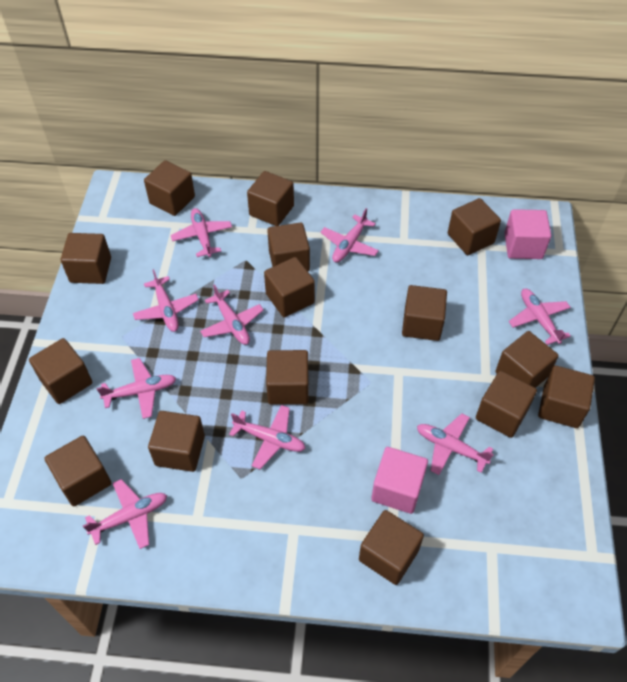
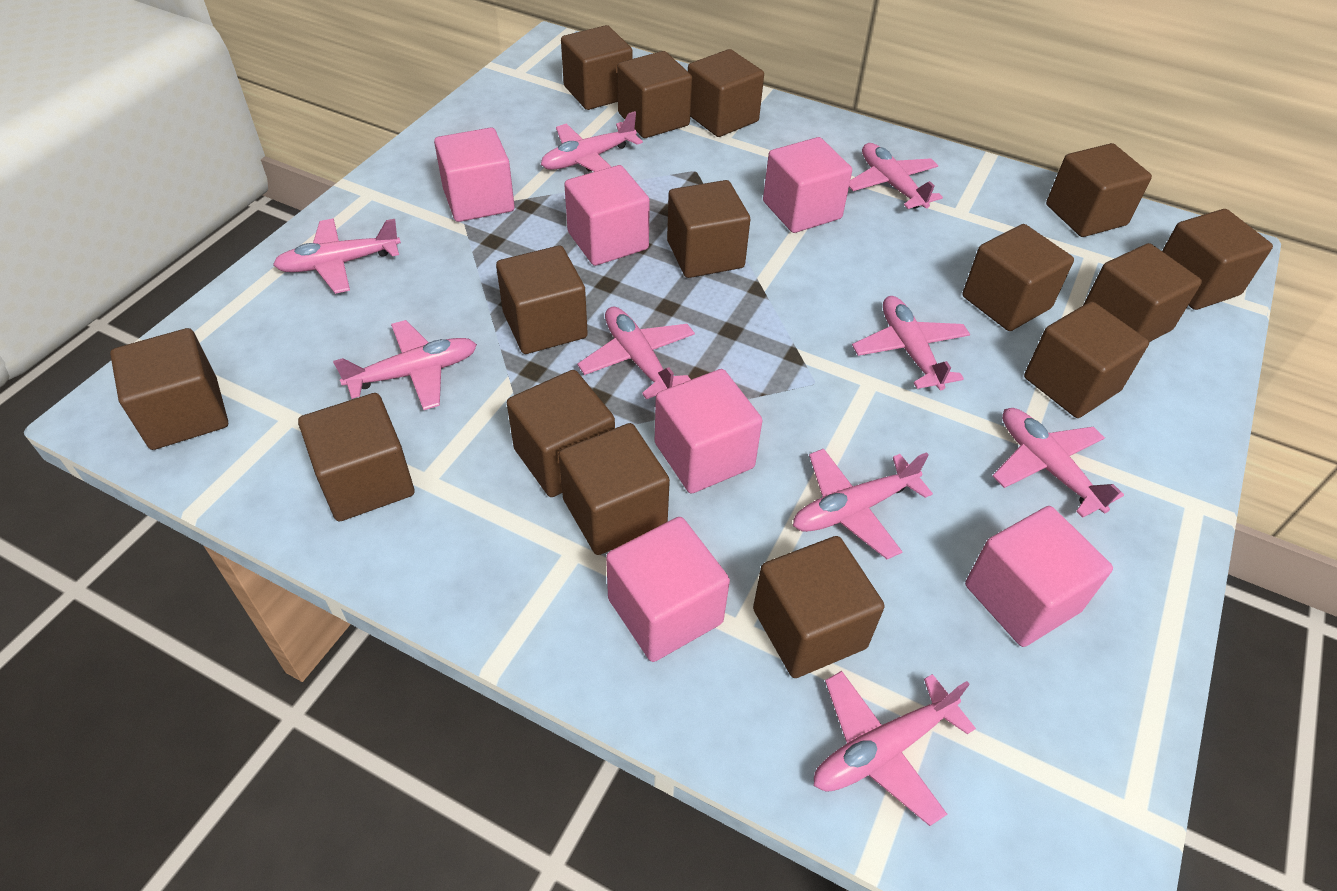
pink cube: [371,447,428,514] [504,209,551,259] = 2 -> [434,127,515,222] [564,165,650,266] [606,517,730,662] [655,369,762,493] [763,137,852,233] [965,506,1113,647] = 6

